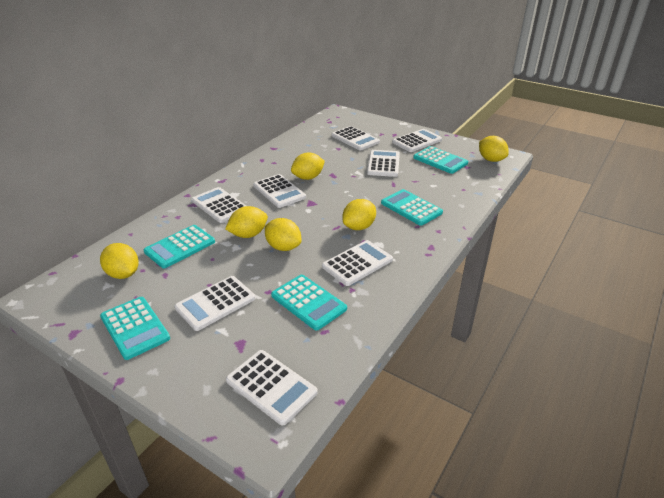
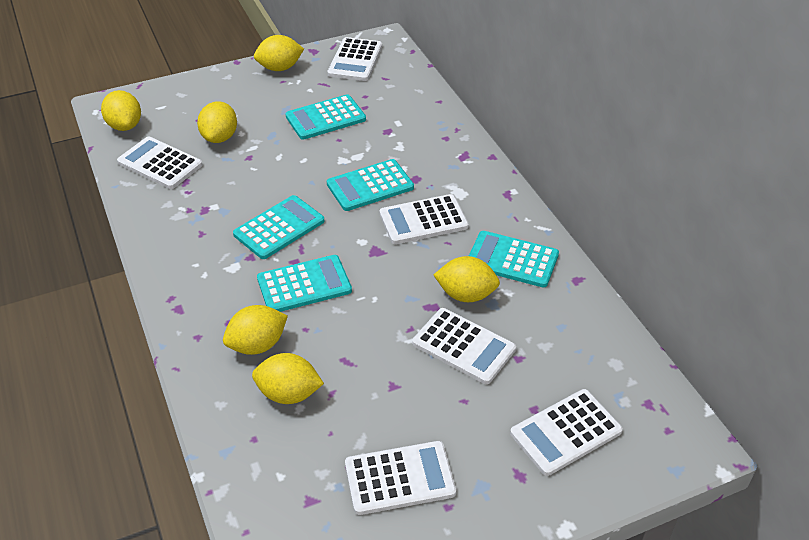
white calculator: [175,276,255,331] [192,187,246,223] [226,350,318,426] [253,174,306,208] [322,240,393,286] [332,126,380,150] [367,150,400,177] [392,129,442,152] = 8 -> [117,136,202,189] [328,37,382,81] [345,441,456,515] [379,194,469,244] [412,308,516,384] [510,389,623,476] = 6

